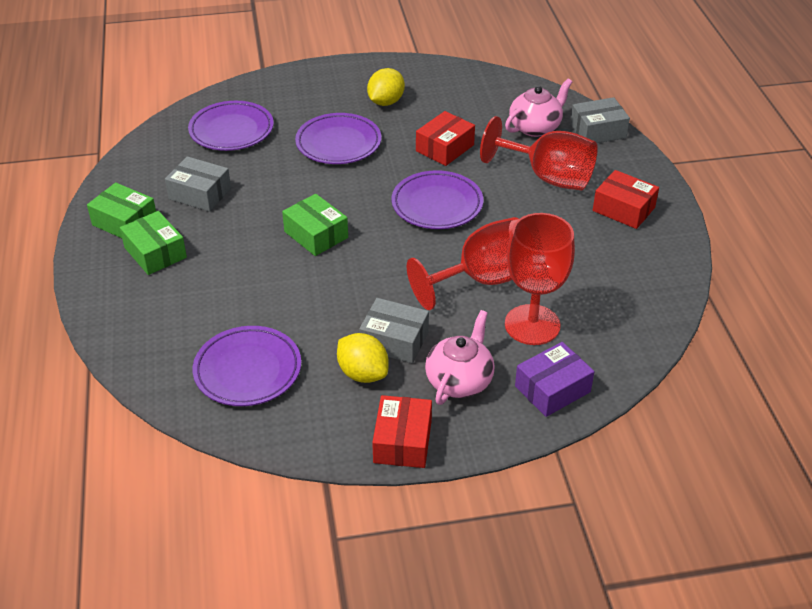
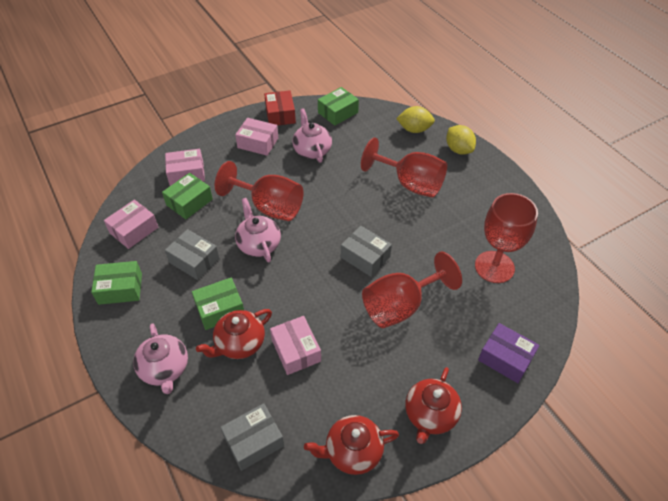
green box: [87,182,156,238] [120,211,187,275] [282,194,348,256] = 3 -> [91,261,142,305] [162,173,213,219] [192,278,244,330] [318,87,359,126] = 4
pink box: none = 0 -> [104,200,158,249] [165,149,205,186] [235,118,278,156] [270,316,321,375] = 4
pink teapot: [425,310,495,405] [505,79,572,137] = 2 -> [133,323,188,394] [235,198,281,262] [292,108,332,163] = 3
purple plate: [188,101,274,151] [193,326,301,406] [295,113,381,164] [391,170,483,229] = 4 -> none = 0
red box: [372,395,432,468] [416,111,475,166] [593,170,659,229] = 3 -> [264,90,296,126] = 1
red goblet: [407,217,518,310] [480,116,598,191] [505,213,575,345] = 3 -> [215,161,304,221] [361,138,447,198] [362,252,462,328] [475,193,538,283] = 4
red teapot: none = 0 -> [196,309,272,359] [304,415,399,475] [405,367,462,444] = 3

